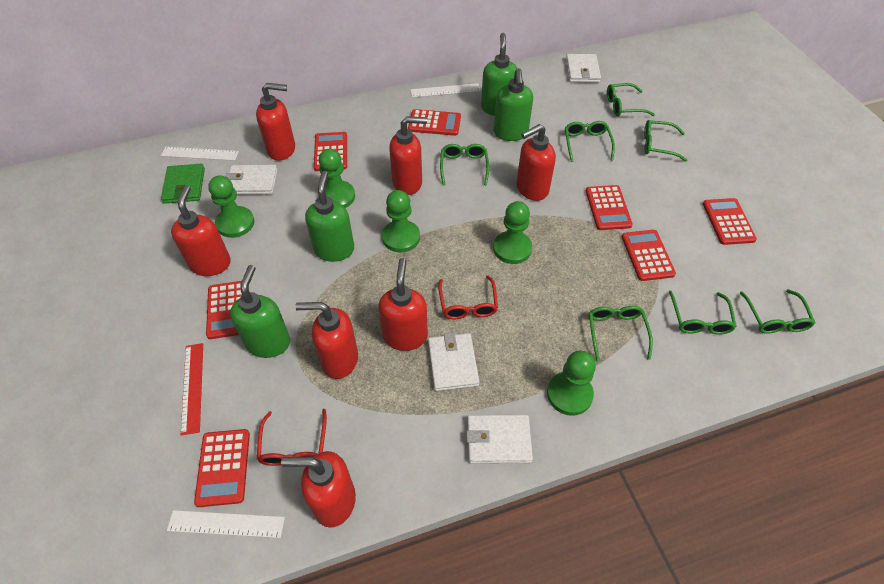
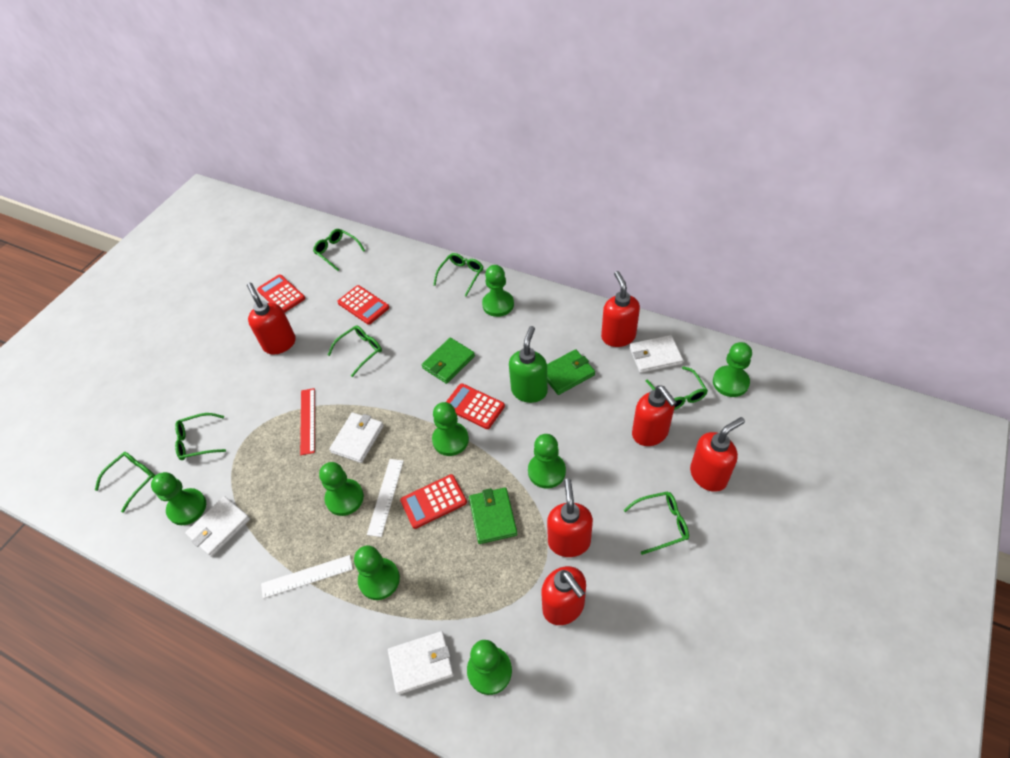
green pawn: [208,175,254,238] [318,149,355,208] [382,190,420,253] [493,201,532,264] [547,351,596,416] = 5 -> [151,472,206,525] [319,462,364,516] [354,545,400,600] [432,402,469,456] [467,640,512,695] [482,265,514,317] [528,434,566,489] [713,342,752,397] = 8
green soap dispenser: [230,265,290,358] [305,171,354,262] [481,33,518,116] [494,68,533,141] = 4 -> [509,326,548,403] = 1
green wallet: [161,164,205,204] = 1 -> [422,338,475,384] [469,487,517,544] [547,349,595,395] = 3
red calculator: [194,429,250,507] [206,281,242,339] [314,132,347,171] [408,109,461,136] [586,185,633,230] [622,230,676,281] [703,198,757,245] = 7 -> [257,274,305,313] [337,285,389,325] [400,474,467,529] [446,383,505,429] = 4
red glasses: [257,409,327,466] [438,275,498,319] = 2 -> none = 0
red soap dispenser: [171,185,231,276] [256,83,295,161] [281,451,356,528] [295,302,358,379] [378,258,428,351] [389,116,427,195] [516,124,556,201] = 7 -> [247,283,296,355] [541,566,586,625] [547,478,593,557] [601,271,640,347] [632,385,677,446] [690,417,745,492] = 6
white ruler: [161,147,239,161] [167,510,285,538] [411,83,480,97] = 3 -> [261,555,353,598] [367,459,404,537] = 2

